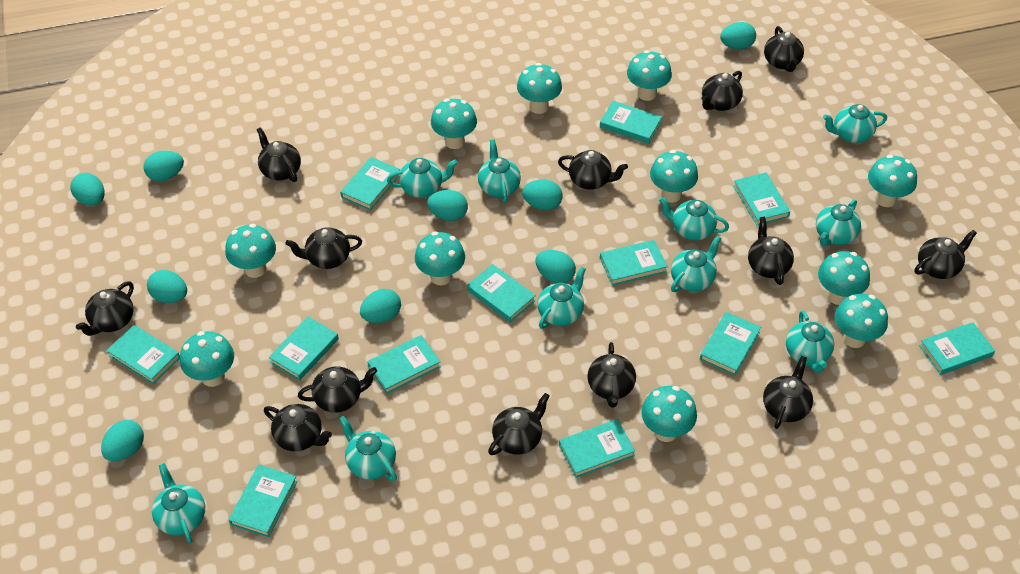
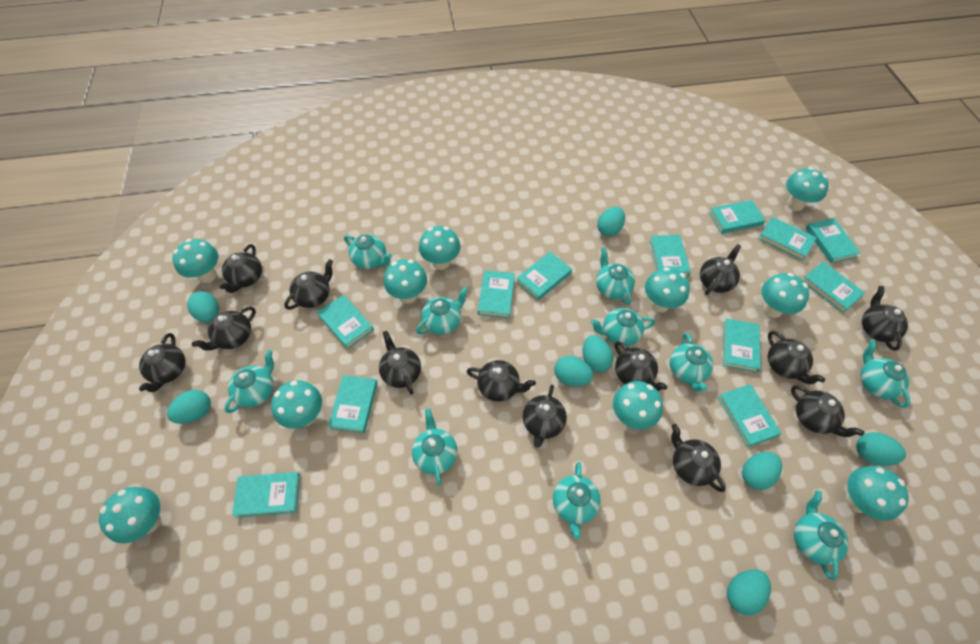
turquoise egg: [70,173,105,206] [101,420,144,461] [143,150,184,182] [147,270,187,303] [360,289,401,323] [427,190,468,221] [522,180,563,210] [536,250,576,283] [720,22,756,50] = 9 -> [167,390,211,424] [187,291,219,323] [554,356,593,386] [583,335,613,372] [597,207,625,236] [727,569,771,616] [742,452,782,490] [856,432,906,466] = 8
turquoise mushroom: [180,331,234,387] [225,224,276,278] [415,232,465,285] [431,98,477,149] [517,63,562,114] [627,50,672,101] [641,386,697,442] [650,150,698,203] [818,251,870,305] [834,294,888,348] [868,155,917,207] = 11 -> [99,487,161,543] [172,239,218,283] [271,380,322,429] [384,259,427,303] [419,226,460,270] [613,381,663,429] [645,267,690,312] [761,273,809,318] [786,167,829,211] [846,466,909,521] = 10

